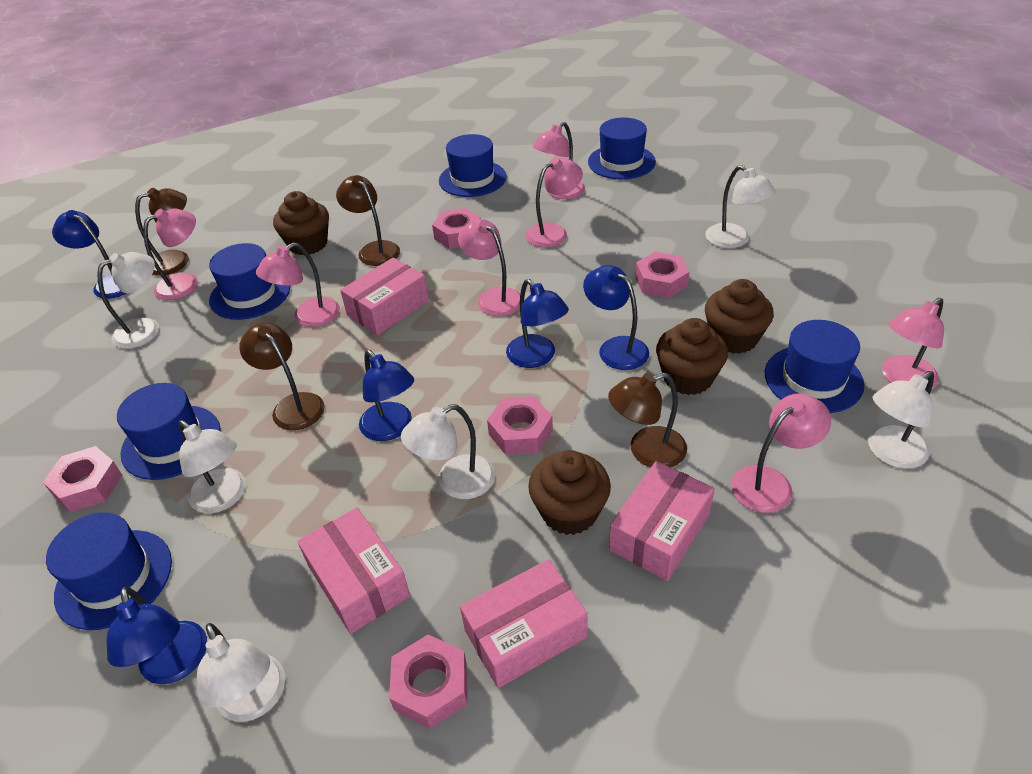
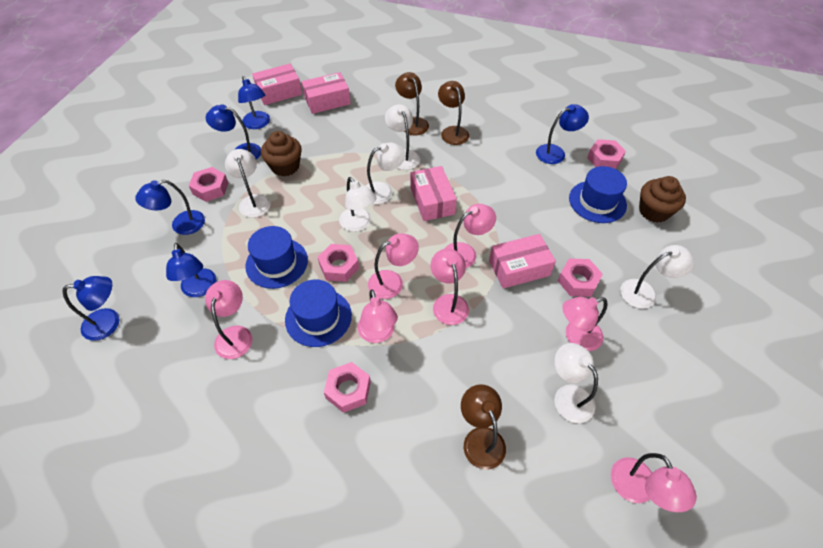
blue hat: [46,512,172,630] [117,383,221,480] [209,243,290,320] [439,134,507,197] [588,118,656,180] [765,320,864,413] = 6 -> [245,226,308,289] [285,280,352,347] [569,166,627,223] = 3
blue lamp: [52,210,127,299] [107,587,207,684] [359,350,414,441] [506,279,569,368] [583,265,649,370] = 5 -> [63,276,119,341] [135,180,205,235] [166,243,216,297] [206,104,261,160] [238,76,270,129] [536,104,589,164] = 6
brown cupcake: [273,191,329,255] [528,450,611,535] [656,318,728,395] [705,279,774,354] = 4 -> [261,131,302,176] [639,176,686,223] = 2
brown lamp: [135,188,189,276] [239,323,325,430] [336,175,400,266] [608,373,687,467] = 4 -> [395,72,429,135] [438,81,469,145] [461,385,506,470] = 3

